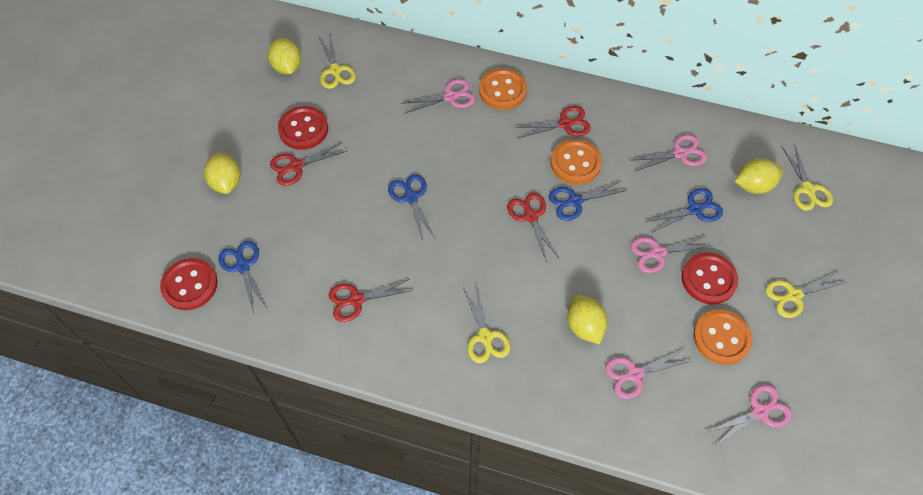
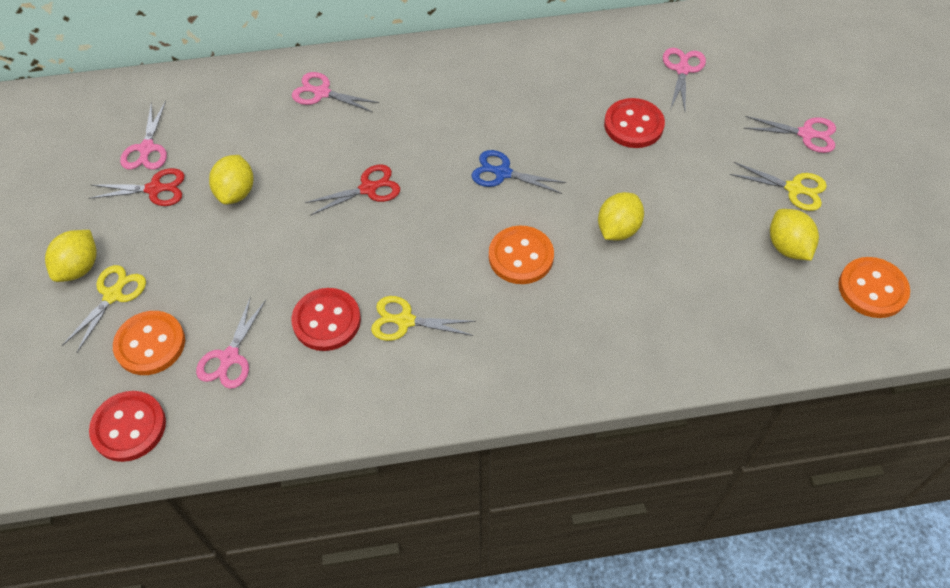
blue scissors: [218,241,267,314] [388,174,436,241] [549,181,627,221] [645,188,723,233] = 4 -> [472,150,566,194] = 1
red scissors: [270,142,347,186] [329,279,413,322] [507,193,559,262] [515,106,591,138] = 4 -> [89,168,185,206] [305,164,400,216] = 2
yellow scissors: [319,35,356,89] [463,284,511,363] [765,271,846,318] [782,146,833,211] = 4 -> [62,265,146,353] [371,296,476,341] [729,162,827,211] = 3

